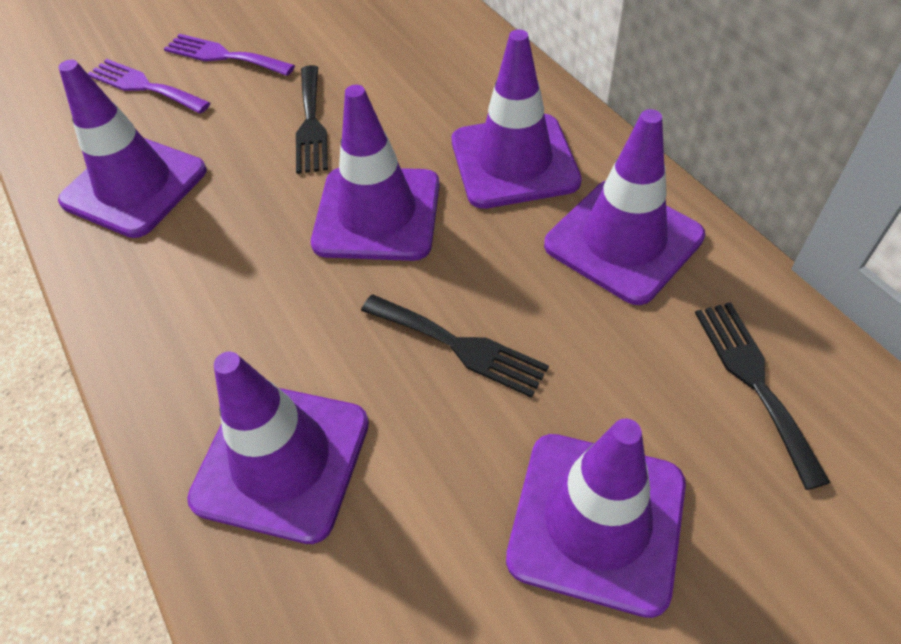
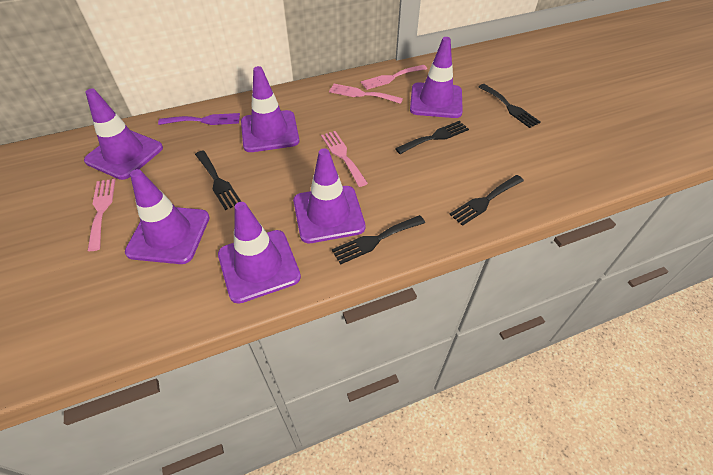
black fork: [296,65,328,174] [361,295,549,398] [695,302,831,490] = 3 -> [195,150,241,210] [332,215,425,265] [395,121,469,154] [449,175,524,226] [479,84,541,128] = 5
pink fork: none = 0 -> [88,179,115,251] [321,131,368,187] [329,84,403,104] [360,65,427,90] = 4
purple fork: [87,59,210,114] [164,34,295,76] = 2 -> [158,113,240,125] = 1

